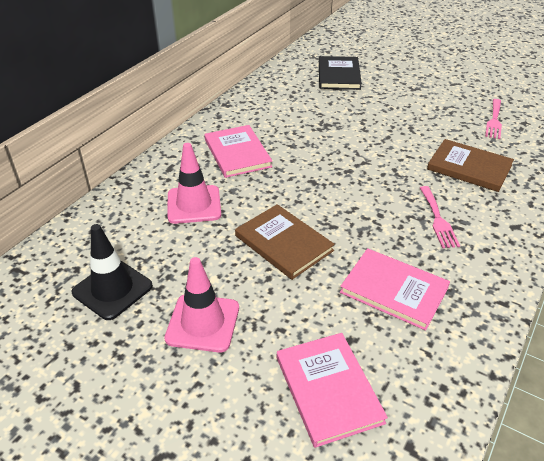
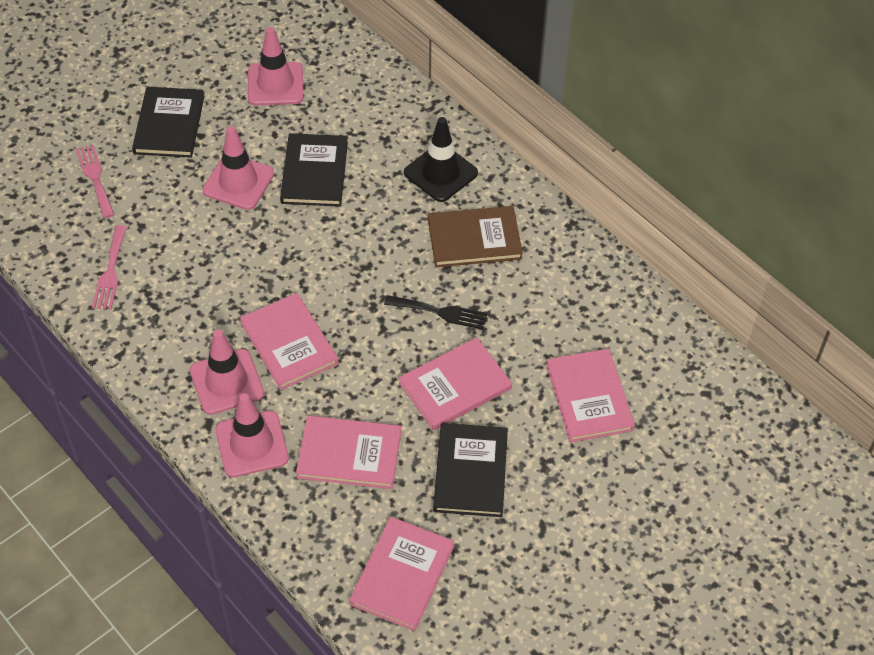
black book: [319,56,362,90] = 1 -> [132,87,204,158] [280,133,348,207] [433,423,508,517] = 3
black fork: none = 0 -> [384,295,488,330] = 1
brown book: [235,204,335,280] [427,139,514,192] = 2 -> [428,206,523,267] = 1
pink book: [205,125,272,178] [277,333,388,448] [340,248,450,331] = 3 -> [240,293,339,390] [296,415,401,489] [349,517,455,631] [399,337,512,430] [546,348,635,443] = 5
pink traffic cone: [164,257,239,353] [168,143,221,224] = 2 -> [190,330,264,415] [202,126,274,210] [215,393,289,477] [248,27,303,106] = 4

